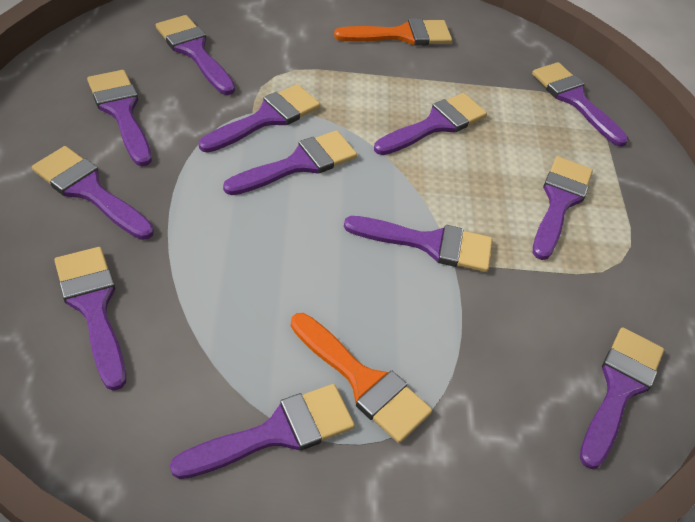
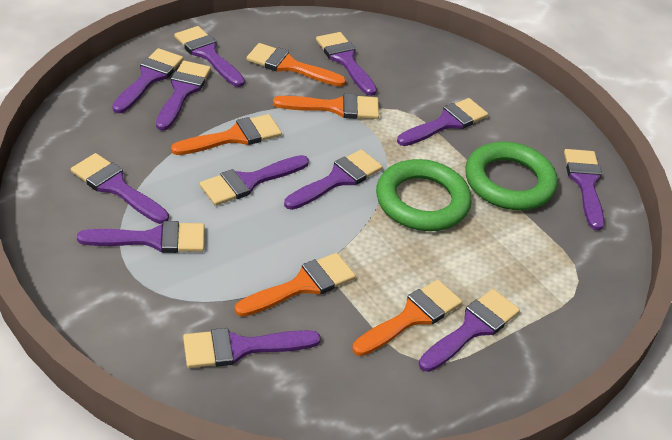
green ring: none = 0 -> [376,159,472,231] [465,142,558,210] = 2
orange brush: [291,313,432,443] [334,18,452,46] = 2 -> [171,114,282,155] [235,253,356,317] [246,43,346,87] [273,93,379,119] [352,280,462,356] = 5

